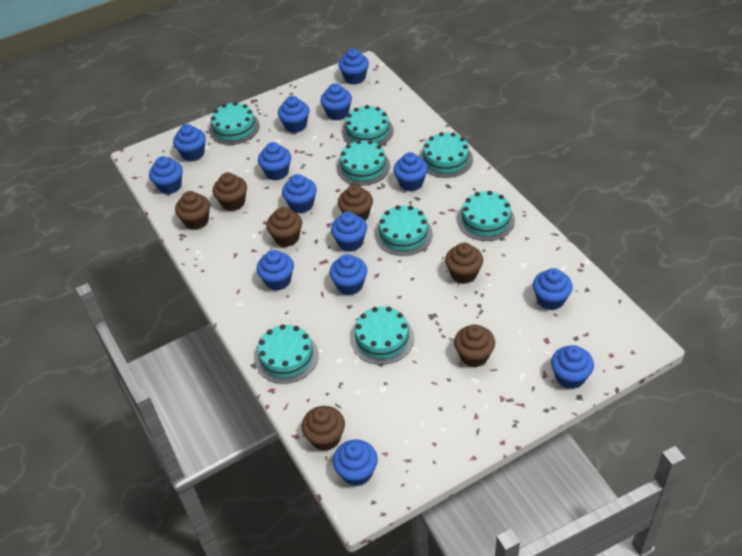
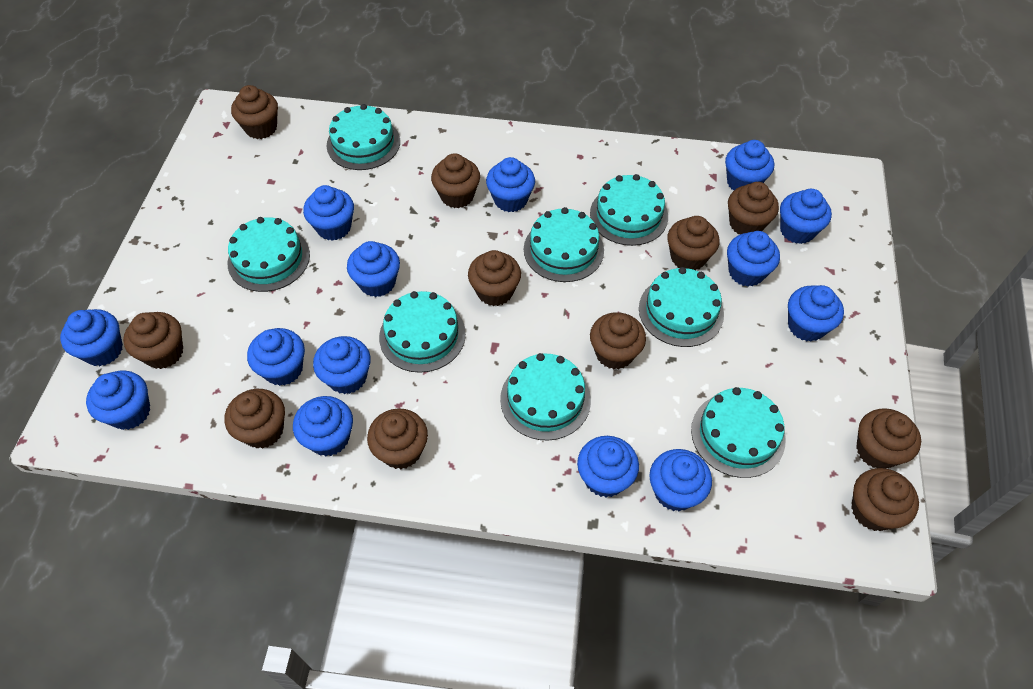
brown cupcake: [175,191,210,230] [213,172,247,211] [266,207,302,247] [302,406,345,451] [338,185,373,221] [445,243,483,284] [454,324,495,367] = 7 -> [123,312,183,369] [225,389,285,449] [231,85,278,139] [367,408,428,469] [431,153,480,208] [468,250,521,306] [590,312,646,369] [667,216,719,270] [728,182,779,234] [851,468,919,531] [856,408,921,468] = 11

